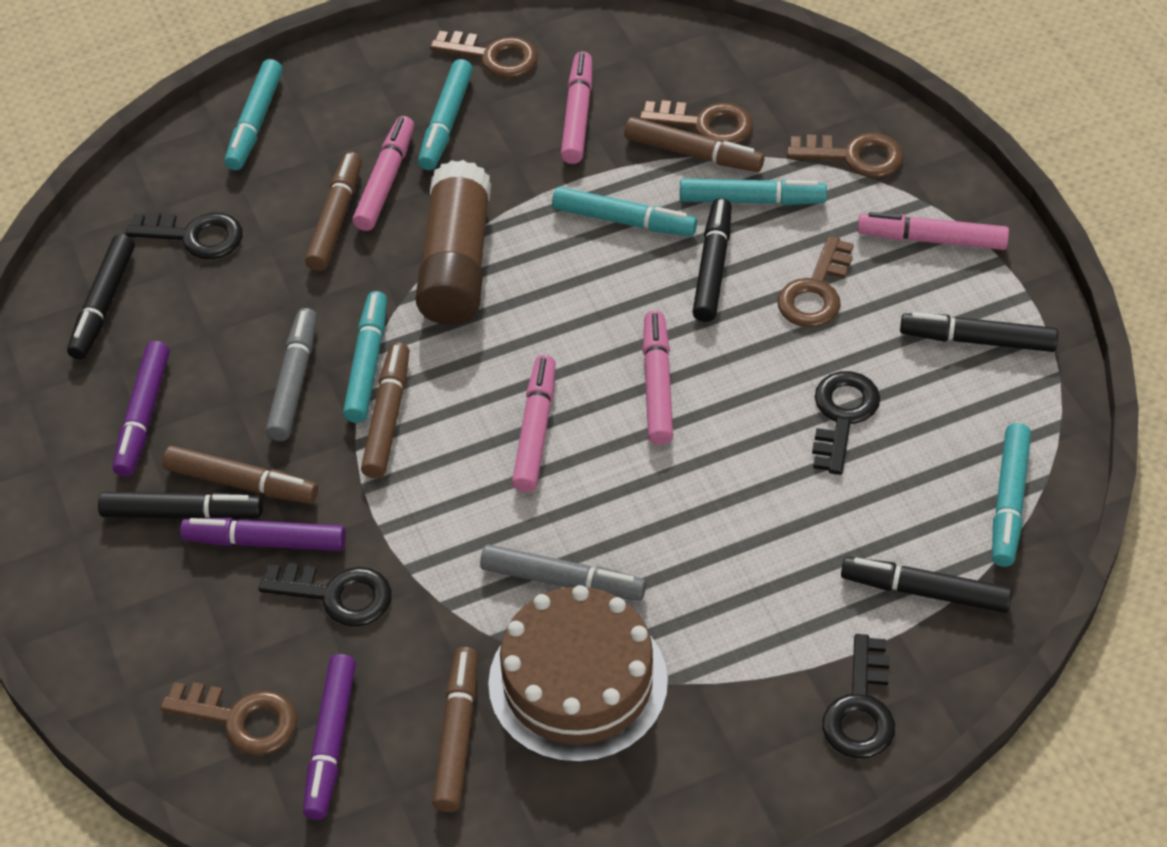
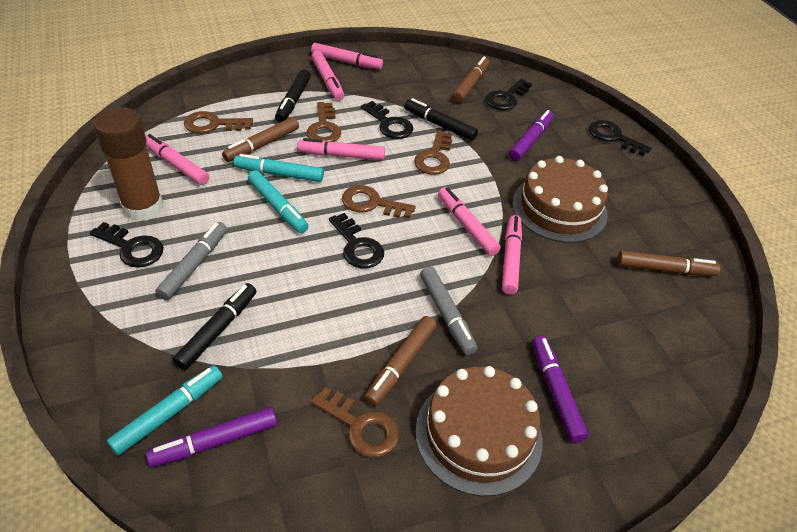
black key: [126,212,243,259] [258,563,392,627] [812,371,880,475] [822,634,895,759] = 4 -> [90,222,164,268] [329,213,384,269] [361,101,413,139] [485,79,532,111] [588,120,652,156] = 5
black marker: [67,234,135,360] [98,492,263,519] [693,198,732,322] [841,557,1012,613] [900,312,1058,352] = 5 -> [173,283,256,370] [275,70,311,122] [404,98,478,141] = 3
brown cake: [488,585,668,763] = 1 -> [415,366,542,496] [513,156,608,243] = 2
brown marker: [163,446,318,504] [305,152,362,271] [361,342,410,478] [433,647,478,812] [624,117,764,172] = 5 -> [222,117,299,162] [364,316,437,406] [452,56,489,103] [617,251,720,276] = 4
pink marker: [353,116,414,231] [512,355,556,492] [561,52,592,164] [643,310,673,445] [857,212,1009,250] = 5 -> [146,134,209,185] [297,138,385,160] [311,43,383,69] [311,51,344,101] [438,187,501,256] [502,215,522,294] = 6
turquoise marker: [224,59,283,170] [343,291,387,423] [418,59,473,170] [552,187,697,237] [680,178,827,205] [992,423,1031,567] = 6 -> [107,366,222,456] [234,154,324,182] [248,170,309,233] = 3

